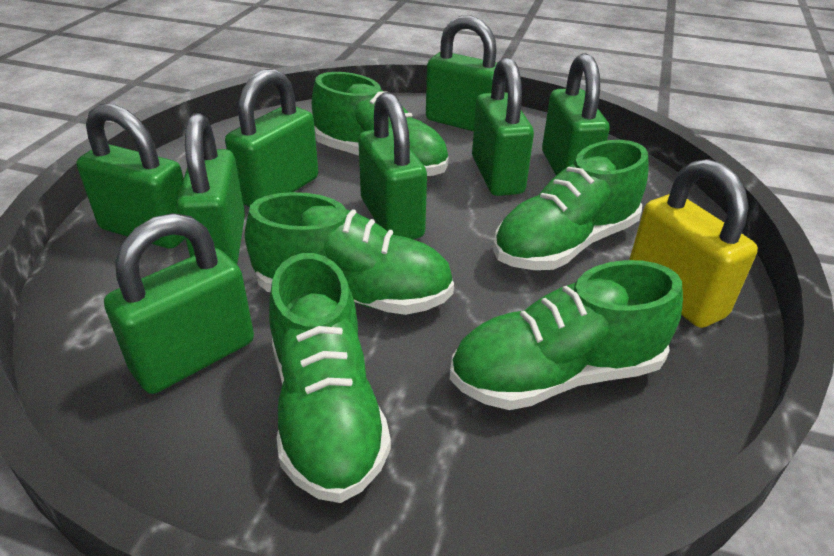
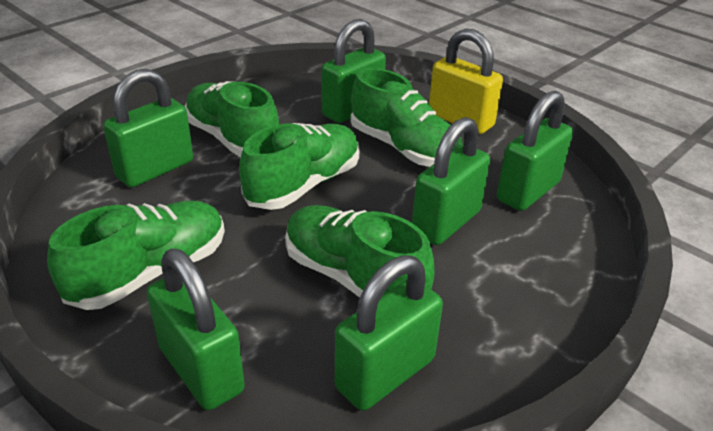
green padlock: [76,104,185,249] [104,213,254,394] [177,113,245,264] [225,69,318,207] [358,92,427,239] [426,16,506,131] [472,57,534,196] [542,53,610,175] = 8 -> [103,69,193,187] [147,249,245,410] [321,19,386,123] [335,255,443,411] [412,117,490,245] [497,91,573,211] = 6

